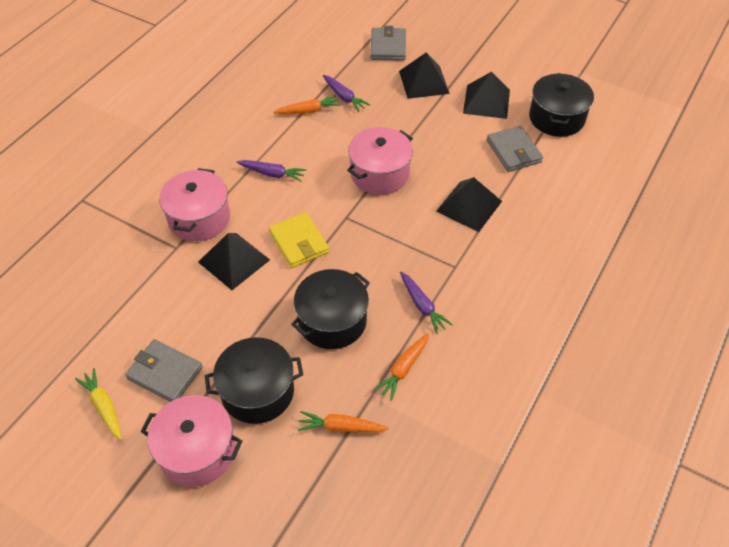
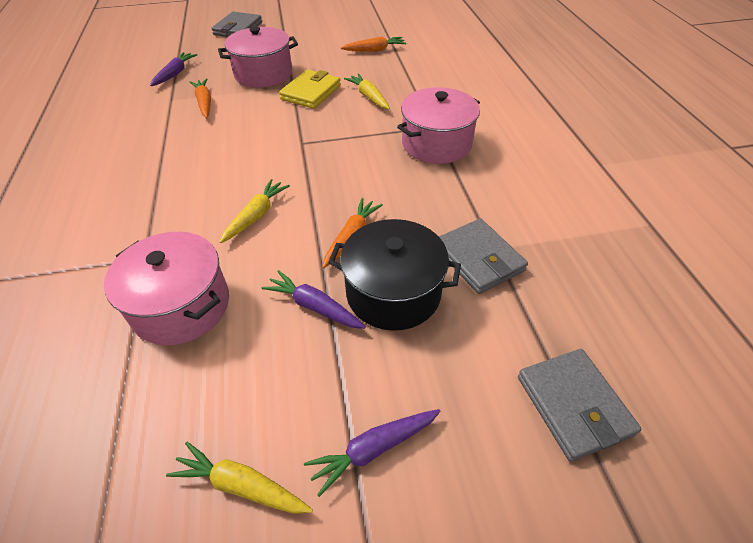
black pot: [205,337,303,424] [291,269,370,349] [529,73,594,137] = 3 -> [328,219,461,331] = 1
black pyramid: [198,233,270,290] [399,52,450,99] [436,177,502,232] [463,72,510,119] = 4 -> none = 0
yellow carrot: [75,368,122,440] = 1 -> [166,441,313,514] [220,179,290,243] [344,73,390,109] = 3

